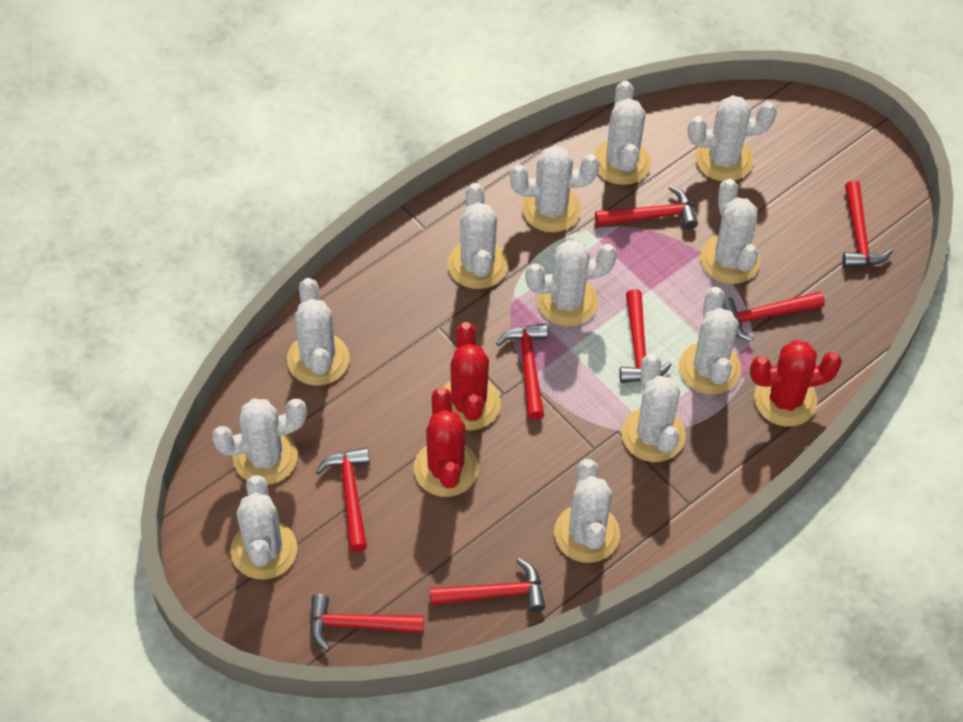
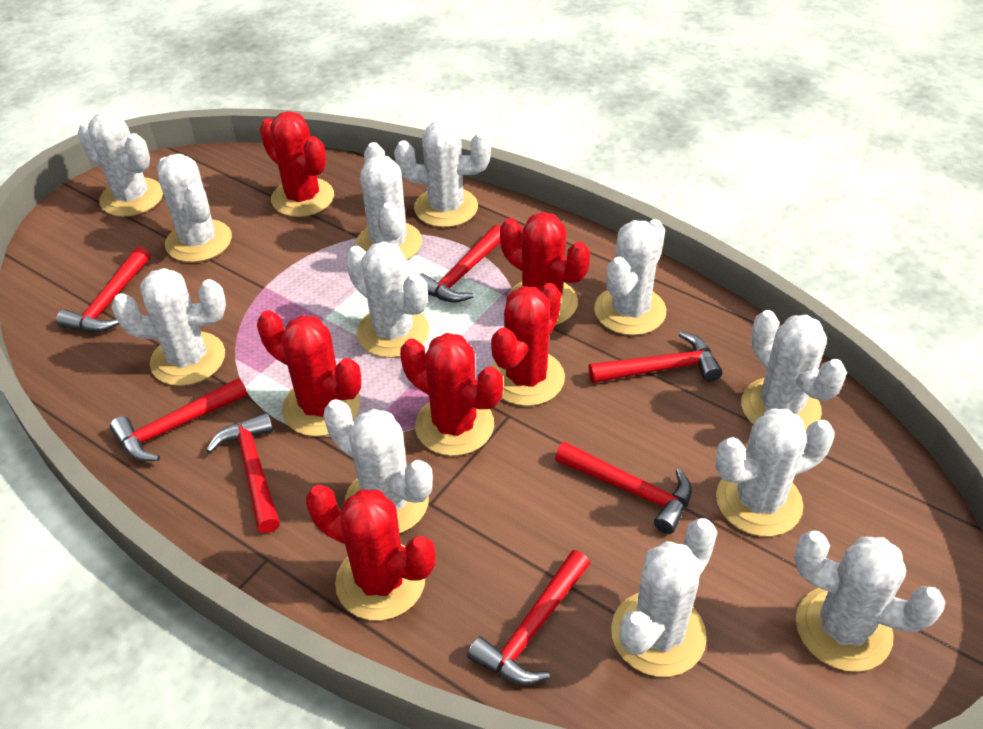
red cactus: [414,387,478,497] [444,322,501,430] [750,340,842,427] = 3 -> [257,310,361,437] [260,111,334,217] [306,485,436,621] [400,333,503,456] [491,283,565,406] [500,212,590,325] = 6
red hammer: [310,594,424,651] [316,447,370,552] [430,558,545,612] [496,323,548,420] [595,186,698,229] [619,289,672,383] [723,291,825,342] [842,181,893,268] = 8 -> [56,247,150,332] [110,378,248,461] [206,412,280,533] [419,225,500,303] [467,550,590,685] [555,442,692,534] [589,331,722,383] = 7

